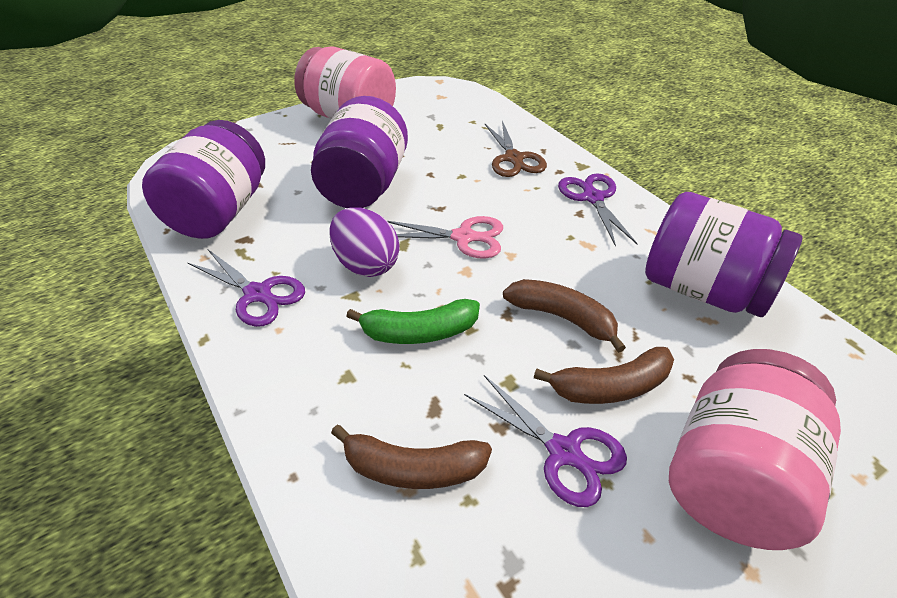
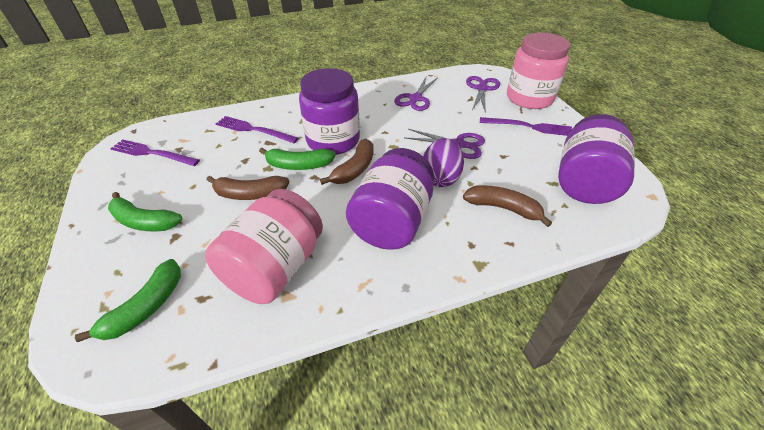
brown scissors: [485,120,547,177] = 1 -> none = 0
green banana: [346,299,480,344] = 1 -> [75,259,181,342] [108,192,182,231] [259,148,336,170] = 3
pink scissors: [388,216,503,259] = 1 -> none = 0
purple fork: none = 0 -> [110,139,200,166] [216,116,299,143] [480,117,572,136] = 3

